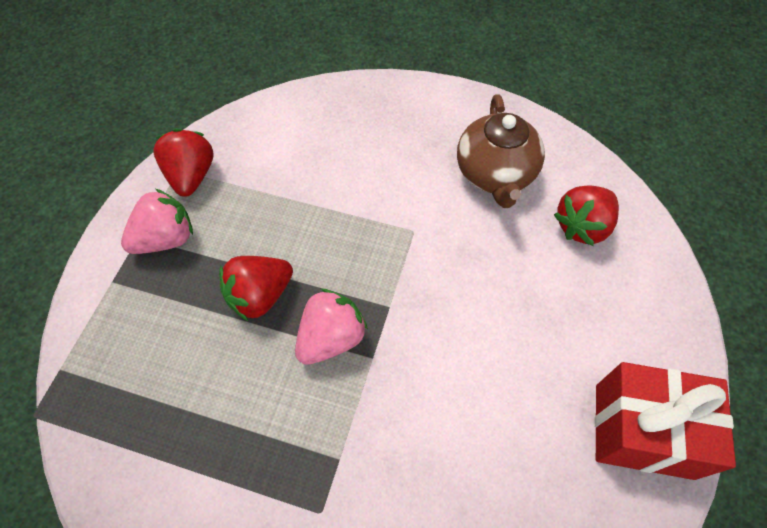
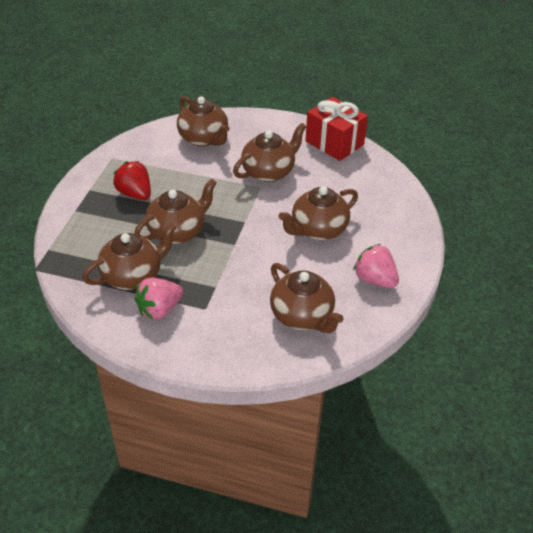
brown teapot: [457,95,545,208] = 1 -> [82,222,177,290] [134,179,217,244] [177,96,230,147] [233,123,306,182] [270,263,343,333] [279,186,358,240] = 6
red strawberry: [153,129,214,197] [219,256,293,321] [554,186,619,246] = 3 -> [113,161,151,200] = 1

